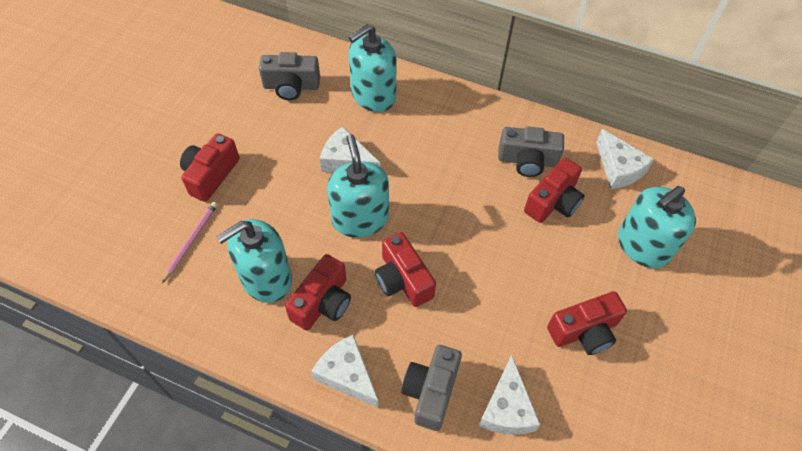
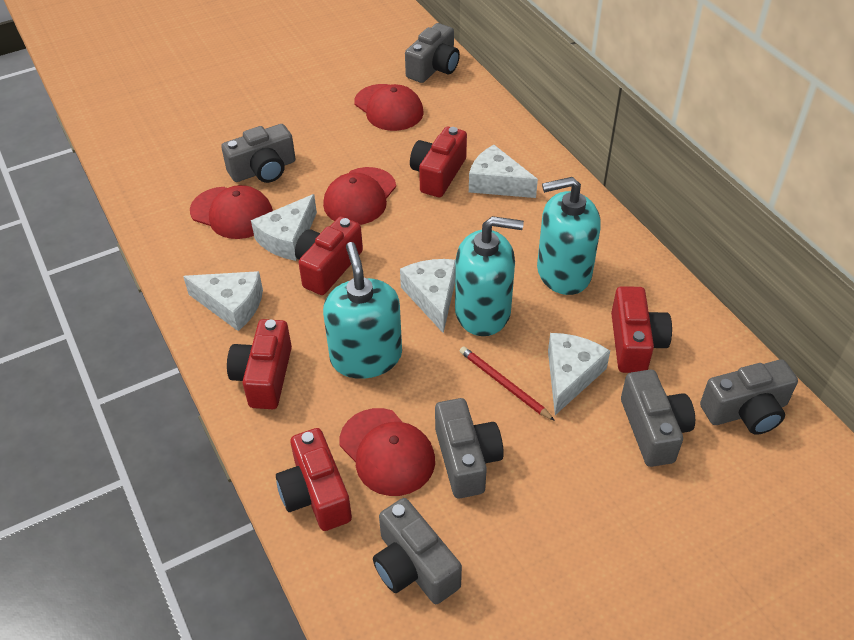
grey camera: [259,52,320,100] [401,345,462,431] [498,127,564,177] = 3 -> [221,124,296,183] [373,498,462,604] [405,23,460,83] [435,398,504,498] [621,370,695,467] [700,359,798,435] = 6
pink pencil: [162,202,217,283] = 1 -> none = 0
red cap: none = 0 -> [190,185,273,239] [323,167,396,225] [339,408,435,496] [354,84,423,131] = 4
red pencil: none = 0 -> [460,346,555,421] = 1
turquoise soap dispenser: [216,219,292,303] [327,134,389,238] [349,24,397,112] [618,186,696,268] = 4 -> [323,242,402,379] [455,216,524,336] [537,177,601,295] = 3
white cheese: [311,335,379,408] [320,126,381,172] [479,355,540,435] [596,129,654,189] = 4 -> [183,271,263,331] [251,194,317,261] [400,259,456,333] [469,145,538,198] [548,333,610,415] = 5

